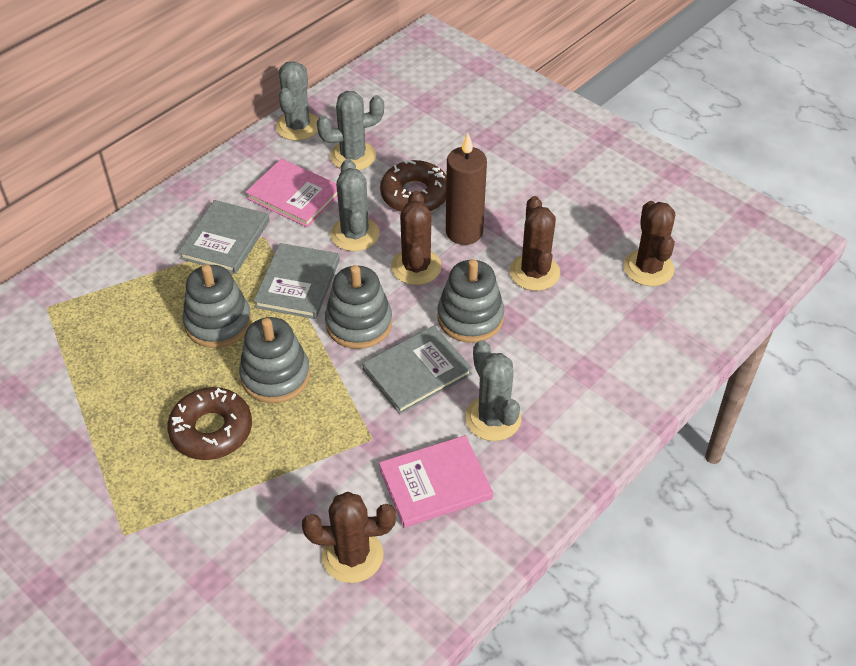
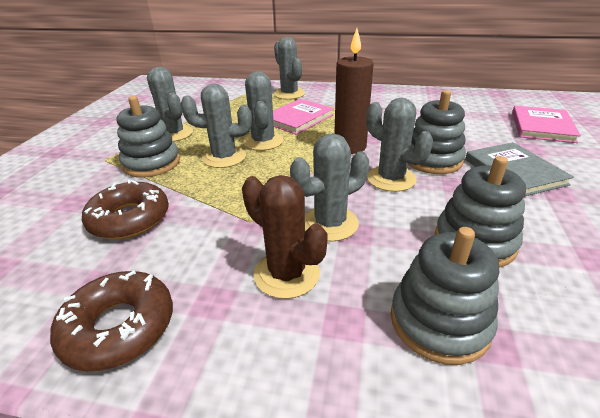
brown cactus: [302,492,396,583] [391,190,442,285] [510,196,560,291] [623,201,675,286] = 4 -> [242,175,328,299] = 1
grey book: [178,200,270,274] [254,243,340,319] [362,326,473,414] = 3 -> [465,142,574,197] = 1
grey cactus: [275,61,318,141] [317,91,384,170] [331,159,380,251] [465,340,521,441] = 4 -> [147,67,193,142] [181,84,252,168] [243,71,284,151] [274,37,305,100] [290,133,369,242] [367,98,433,192] = 6

